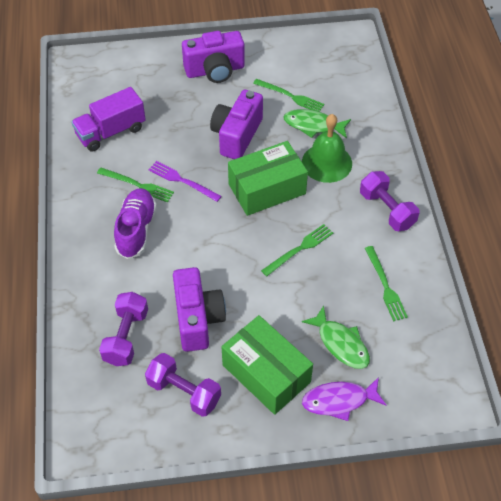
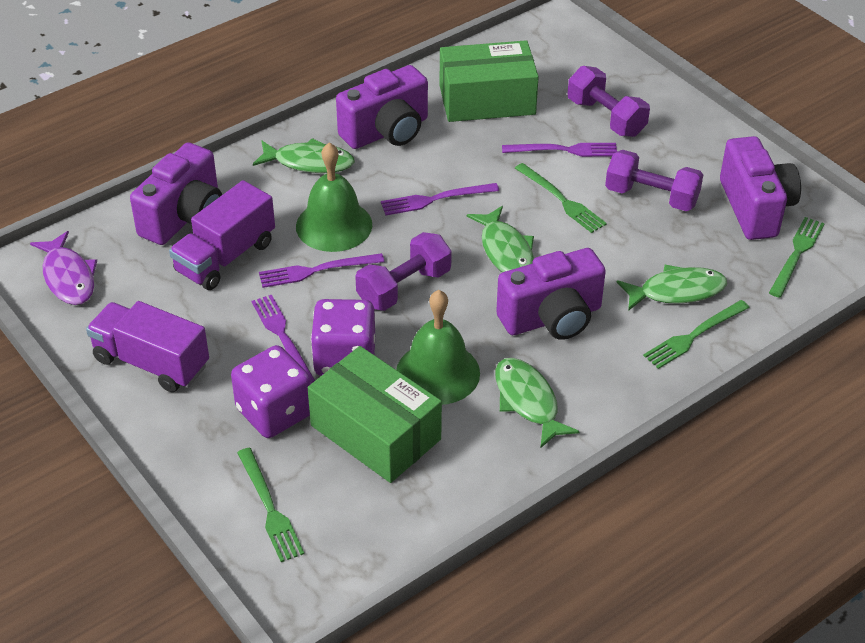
green bell: [302,114,352,183] = 1 -> [296,142,372,252] [396,290,480,405] = 2
green fish: [283,109,351,138] [302,305,370,369] = 2 -> [253,138,355,173] [467,206,534,272] [495,358,580,448] [616,265,727,311] = 4
purple camera: [173,267,226,352] [182,31,245,83] [210,90,263,159] = 3 -> [130,142,222,245] [336,65,428,149] [496,248,606,340] [720,136,801,240] = 4
purple dice: none = 0 -> [231,345,311,438] [311,299,375,376] = 2
purple fork: [149,161,222,202] = 1 -> [252,295,315,384] [259,253,384,288] [381,183,499,215] [502,143,617,157] = 4
purple shoe: [114,188,157,259] = 1 -> none = 0
purple truck: [71,87,146,152] = 1 -> [86,301,209,392] [169,180,275,290] = 2

